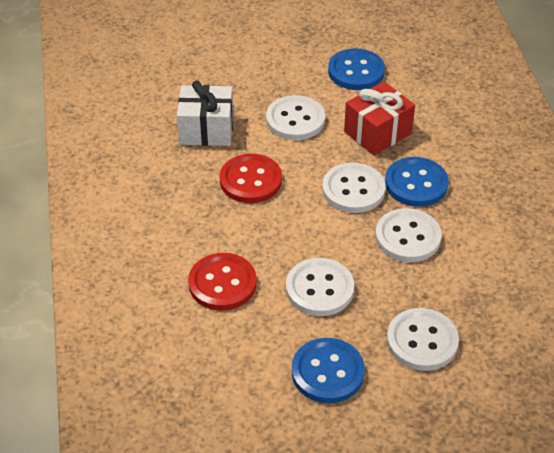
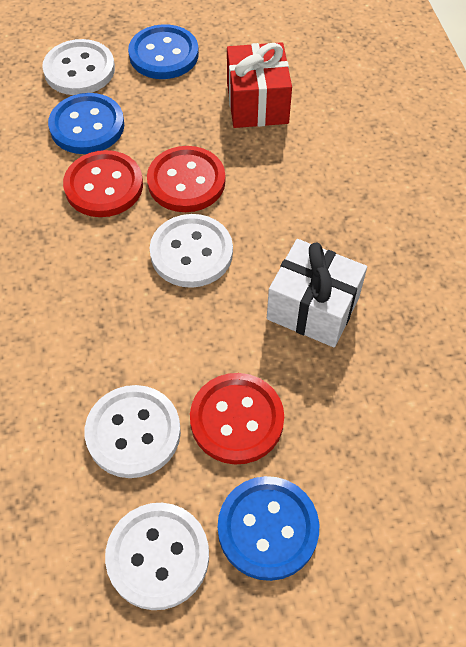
red button: [188,253,257,311] [220,154,282,203] = 2 -> [63,150,143,217] [147,146,225,212] [190,373,284,465] = 3
white button: [266,95,325,140] [286,258,354,316] [322,163,385,213] [375,208,442,262] [387,308,459,371] = 5 -> [42,39,115,95] [85,385,181,478] [105,503,209,610] [150,214,233,288] = 4

